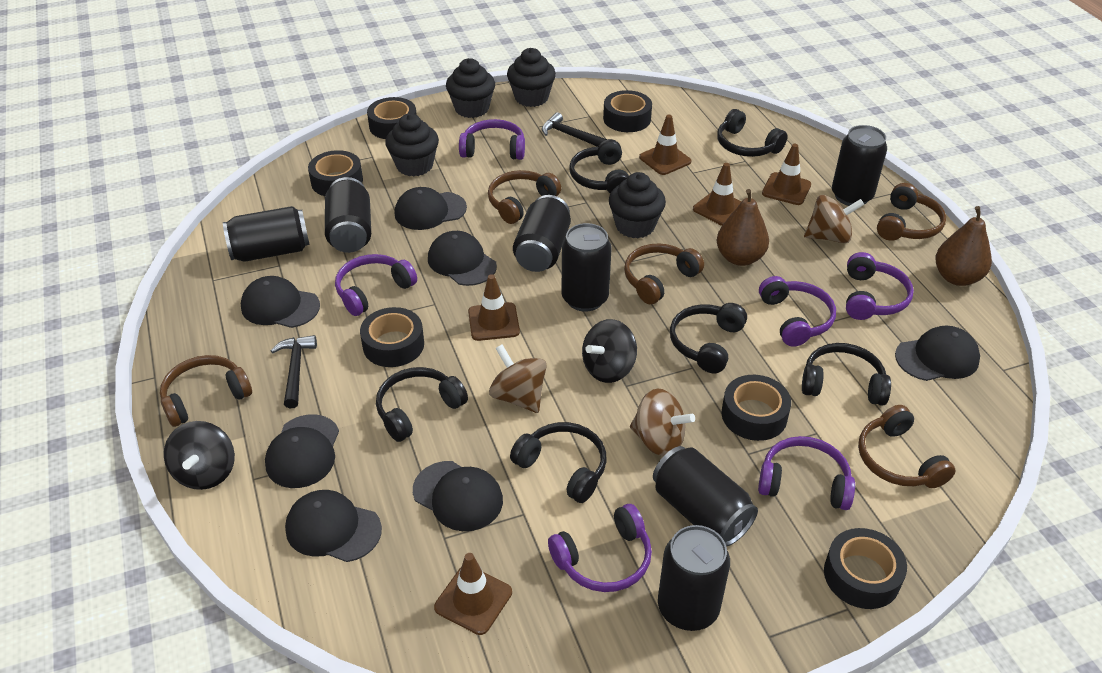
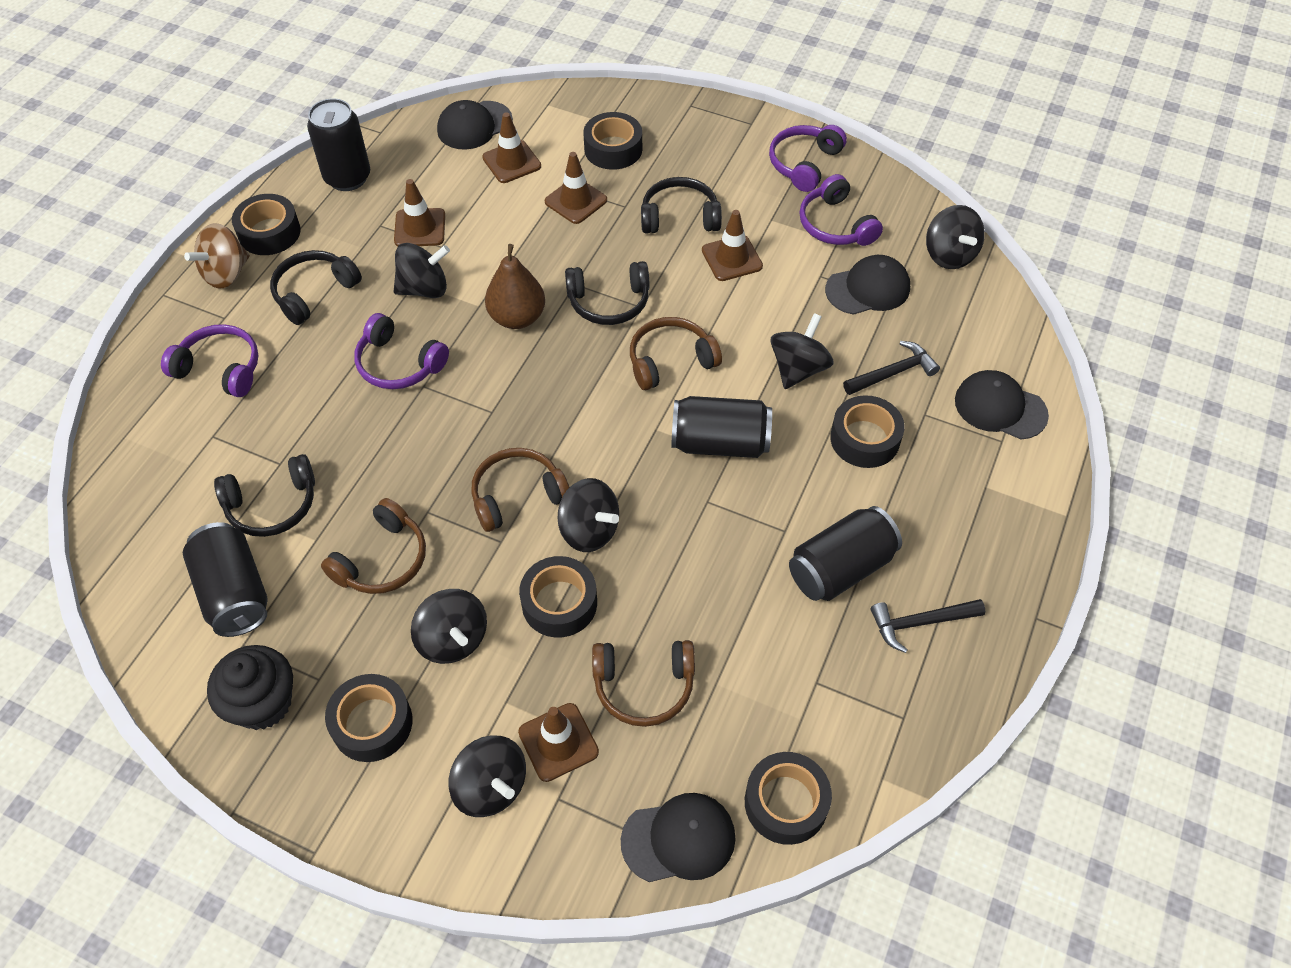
black can: [223,206,310,262] [325,177,371,253] [513,195,571,272] [561,223,611,312] [653,446,758,546] [658,525,730,631] [832,125,887,206] = 7 -> [183,522,268,637] [307,98,370,191] [671,396,772,458] [789,506,902,601] = 4
black cap: [241,276,320,328] [265,414,339,488] [285,490,382,562] [395,187,467,230] [413,461,503,531] [428,231,497,286] [895,326,980,381] = 7 -> [437,100,513,150] [621,793,736,882] [825,255,910,315] [955,370,1049,439] = 4
black cupcake: [385,114,439,177] [446,58,495,118] [507,48,556,107] [609,172,666,238] = 4 -> [207,645,293,730] = 1
black headphones: [376,367,468,442] [510,422,607,503] [570,139,629,194] [670,303,747,373] [717,109,788,157] [802,343,891,406] = 6 -> [214,454,315,537] [270,250,362,325] [565,261,650,325] [641,177,722,234] = 4
black spinning top: [164,421,235,490] [582,319,637,383] = 2 -> [394,243,450,298] [411,589,487,664] [449,735,526,817] [557,478,619,552] [770,313,834,389] [926,205,985,269] = 6
brown headphones: [160,355,252,427] [488,170,561,224] [624,243,704,304] [858,405,955,488] [877,183,946,241] = 5 -> [321,498,426,594] [471,448,570,532] [592,640,695,727] [630,317,722,390] = 4
brown pear: [717,189,769,266] [936,206,992,286] = 2 -> [485,244,545,329] = 1
brown spinning top: [489,345,547,413] [630,388,695,456] [804,195,864,243] = 3 -> [184,223,250,289] = 1
purple headphones: [335,254,417,316] [459,119,525,160] [548,504,652,592] [758,436,855,510] [759,276,836,347] [846,252,914,320] = 6 -> [161,324,259,397] [354,313,449,389] [769,125,847,192] [799,174,883,246] = 4

